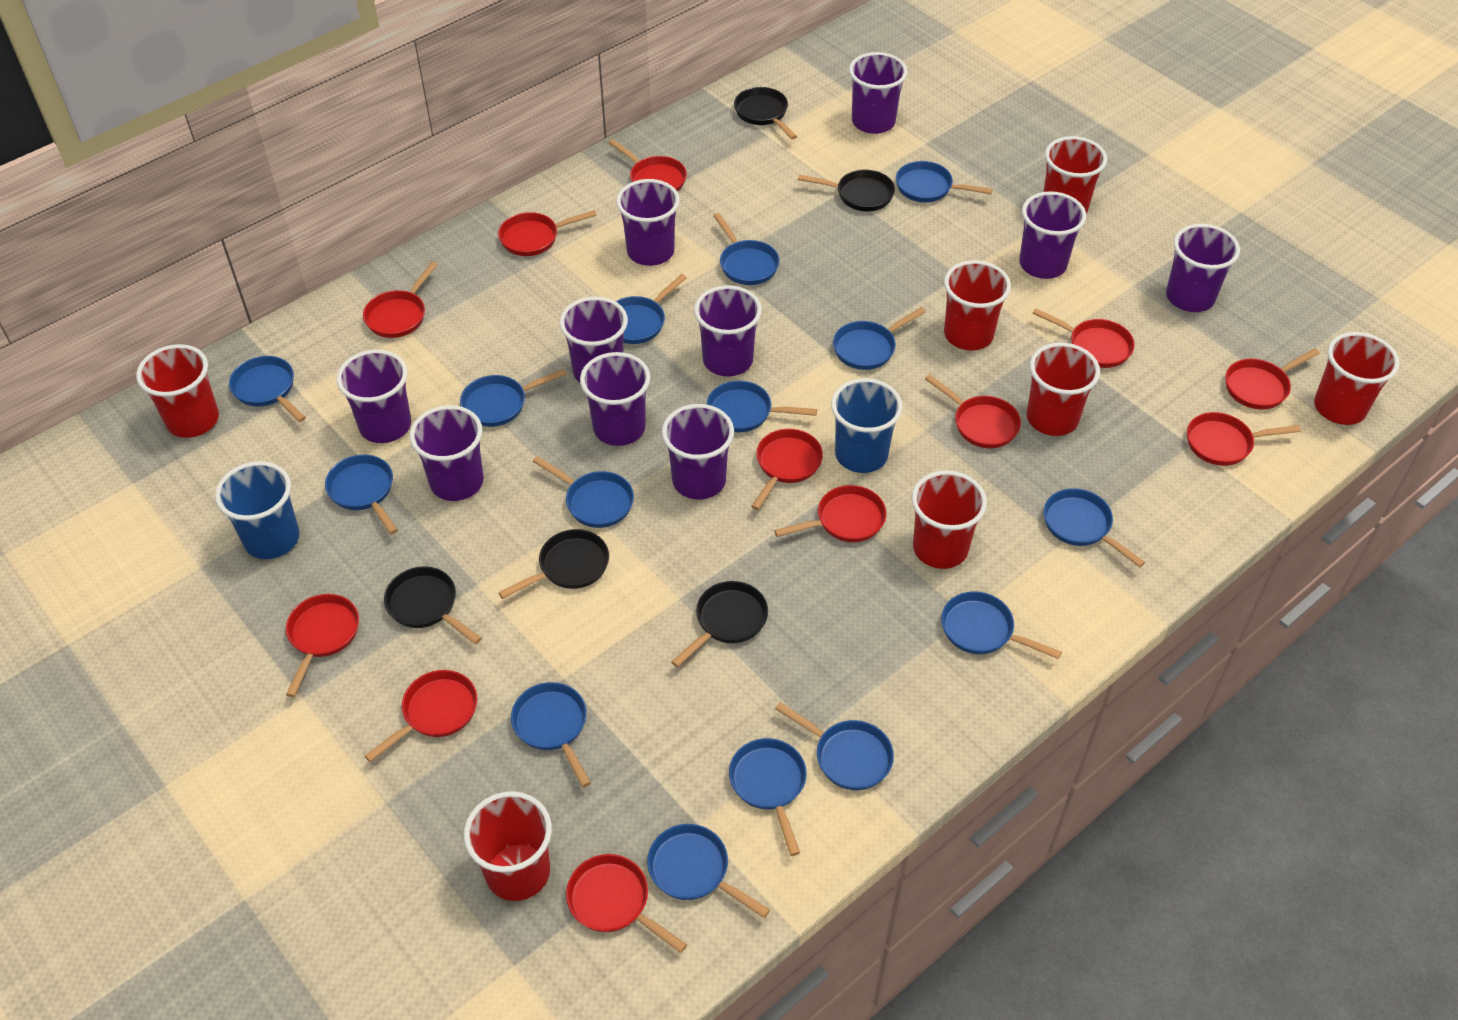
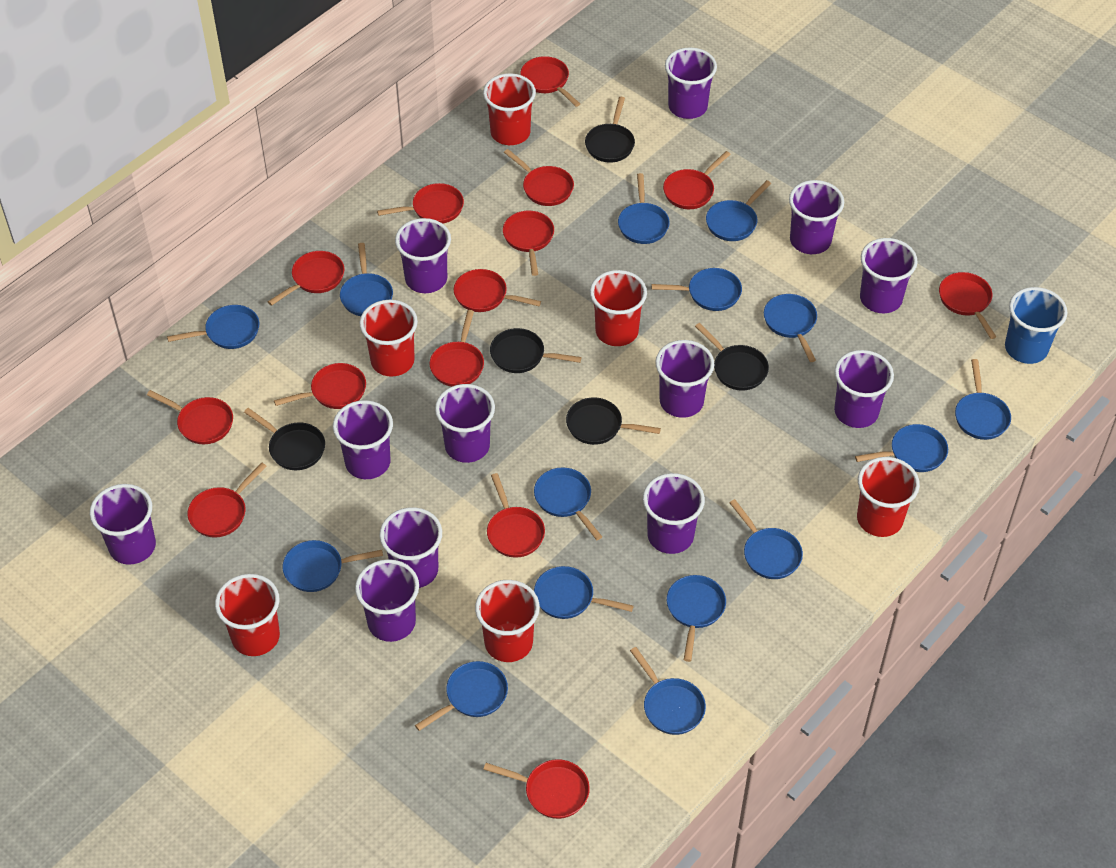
blue cup: [215,461,300,559] [831,378,903,473] = 2 -> [1005,287,1068,364] = 1
purple cup: [337,350,411,443] [409,405,484,501] [560,297,628,383] [580,352,650,446] [616,179,680,266] [662,404,734,500] [694,285,762,377] [849,52,908,134] [1019,191,1086,279] [1166,224,1240,312] = 10 -> [90,484,156,565] [333,400,393,479] [355,559,419,642] [379,507,442,588] [395,218,451,293] [435,384,495,463] [643,473,705,554] [655,340,714,418] [665,47,717,119] [789,180,844,254] [834,350,894,428] [860,238,918,313] = 12
red cup: [136,344,219,438] [464,791,552,901] [912,470,987,569] [944,260,1011,350] [1027,343,1100,436] [1043,136,1107,214] [1314,332,1400,425] = 7 -> [215,574,280,656] [359,300,418,377] [475,580,540,662] [483,73,536,145] [590,270,647,346] [857,457,920,537] = 6
red pan: [286,594,359,697] [363,262,438,338] [365,670,478,762] [498,210,596,256] [566,854,687,953] [609,139,687,192] [751,429,823,510] [774,485,886,542] [925,374,1021,448] [1032,308,1135,368] [1187,412,1301,466] [1225,348,1320,409] = 12 -> [147,390,233,444] [188,463,267,538] [268,251,344,306] [274,363,366,409] [377,183,464,224] [430,310,484,387] [454,269,541,312] [483,759,590,819] [487,473,545,558] [503,211,554,276] [504,149,574,206] [520,56,580,107] [663,151,731,209] [939,272,996,339] = 14

